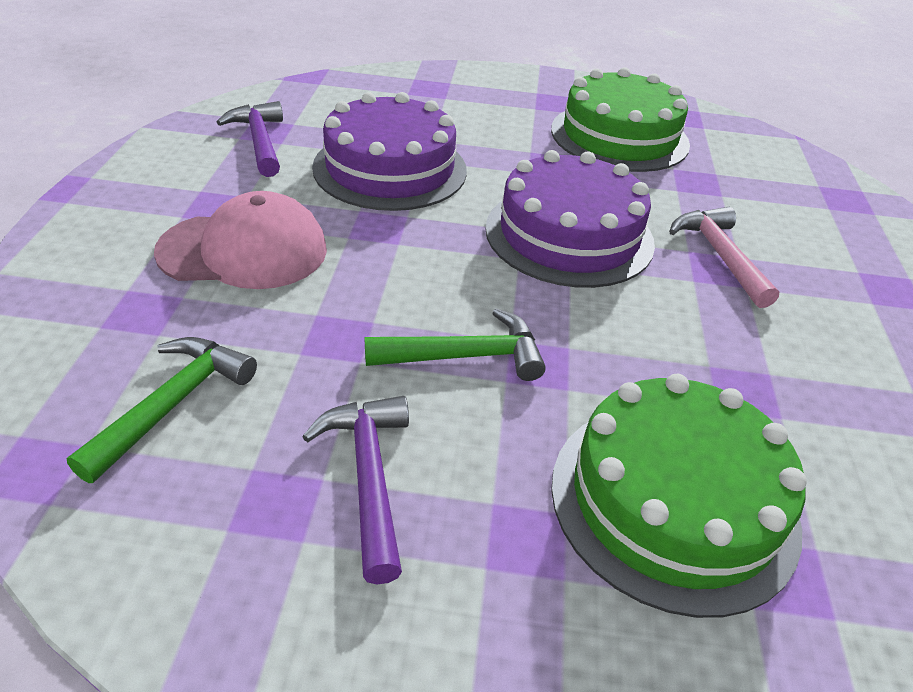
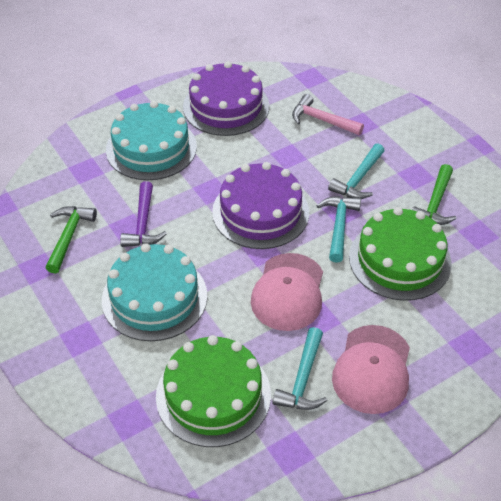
pink cap: [154,191,327,289] = 1 -> [251,253,323,331] [332,325,410,414] = 2
purple hammer: [217,101,283,177] [302,396,409,585] = 2 -> [120,181,167,247] = 1
turquoise cake: none = 0 -> [102,243,208,341] [106,101,197,180] = 2
turquoise hammer: none = 0 -> [272,327,327,410] [317,196,361,263] [328,143,385,199] = 3

